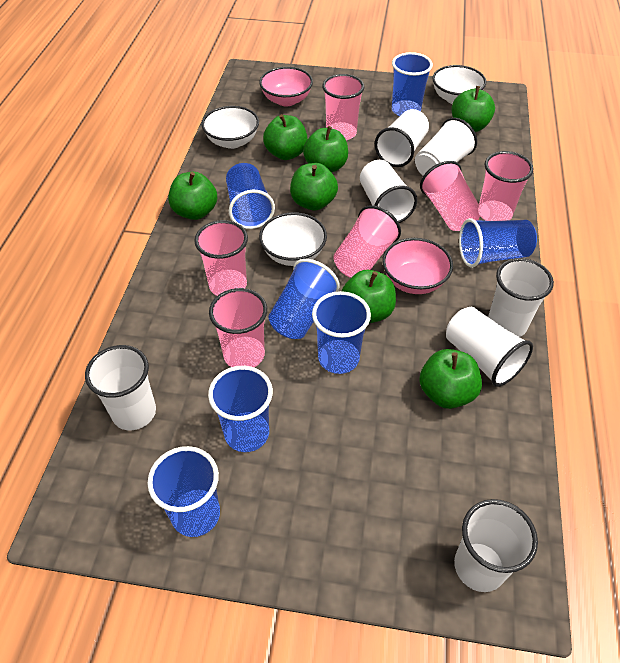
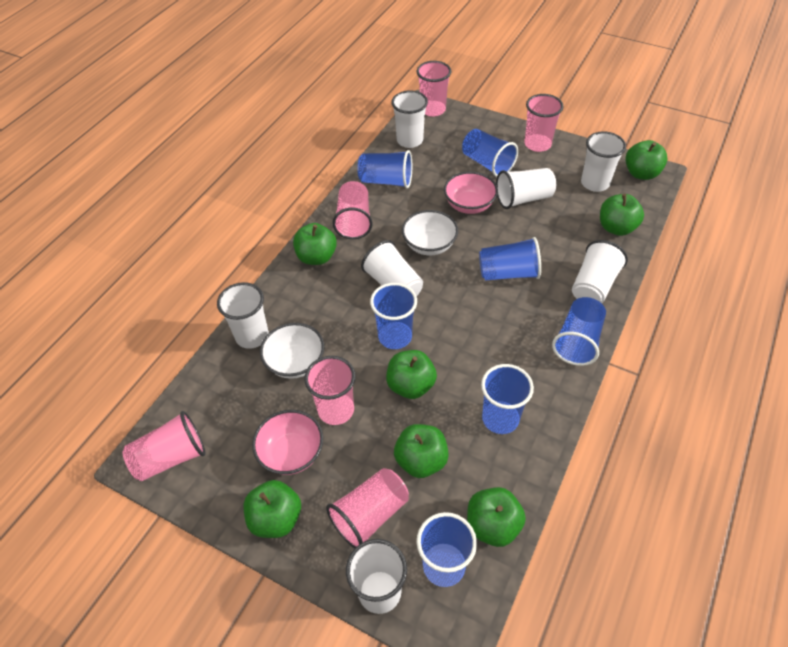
white bowl: [202,106,259,149] [259,212,327,266] [432,65,486,104] = 3 -> [260,323,324,379] [402,210,458,255] = 2

